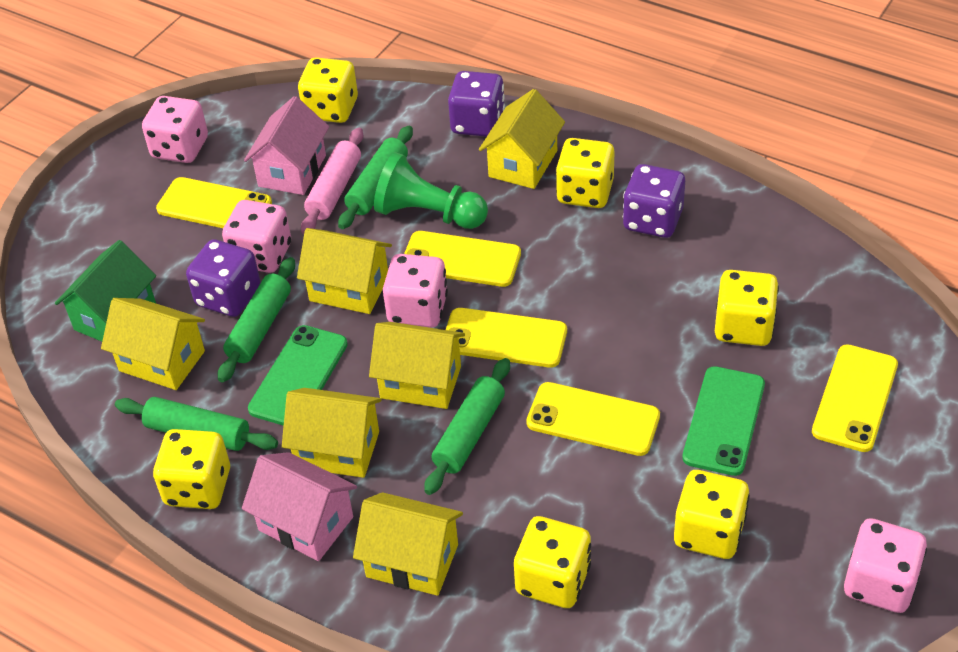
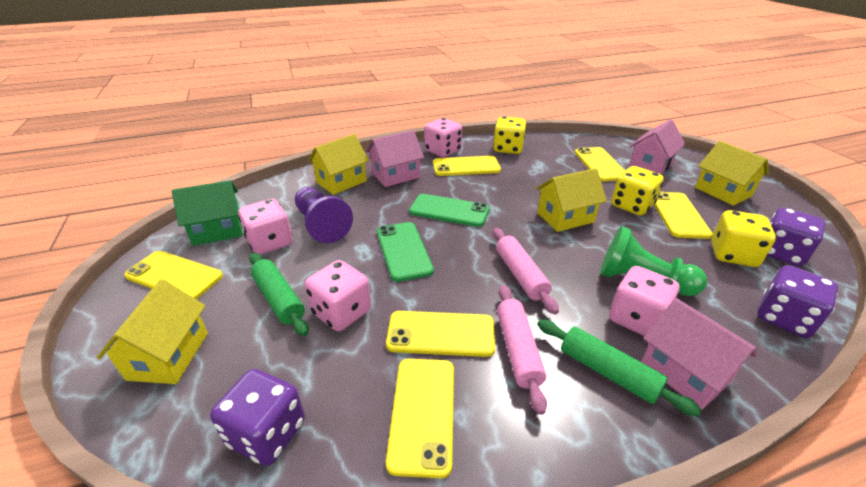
green rolling pin: [115,397,278,451] [218,257,295,383] [338,126,413,229] [424,358,510,495] = 4 -> [249,252,309,336] [537,319,702,417] = 2
pink house: [242,452,357,561] [244,96,329,195] = 2 -> [366,130,424,187] [629,119,685,175] [641,298,757,410] = 3
pink rolling pin: [301,128,363,235] = 1 -> [493,228,559,315] [497,285,547,415] = 2
purple pawn: none = 0 -> [295,187,353,243] = 1
yellow dice: [153,429,230,509] [298,57,358,123] [514,516,591,608] [556,138,614,208] [674,470,750,559] [715,270,779,346] = 6 -> [493,116,526,154] [611,166,664,215] [711,210,776,267] = 3
yellow house: [101,298,205,390] [282,388,382,478] [297,228,392,314] [353,492,463,596] [369,322,465,409] [479,89,565,189] = 6 -> [97,279,208,384] [308,134,369,195] [536,168,607,232] [695,141,769,206] = 4
yellow phone: [156,177,272,228] [404,231,521,287] [446,308,567,368] [526,382,660,456] [812,344,898,452] = 5 -> [124,251,223,299] [386,311,495,357] [386,359,454,478] [433,156,501,176] [575,147,625,181] [654,191,713,239] = 6

